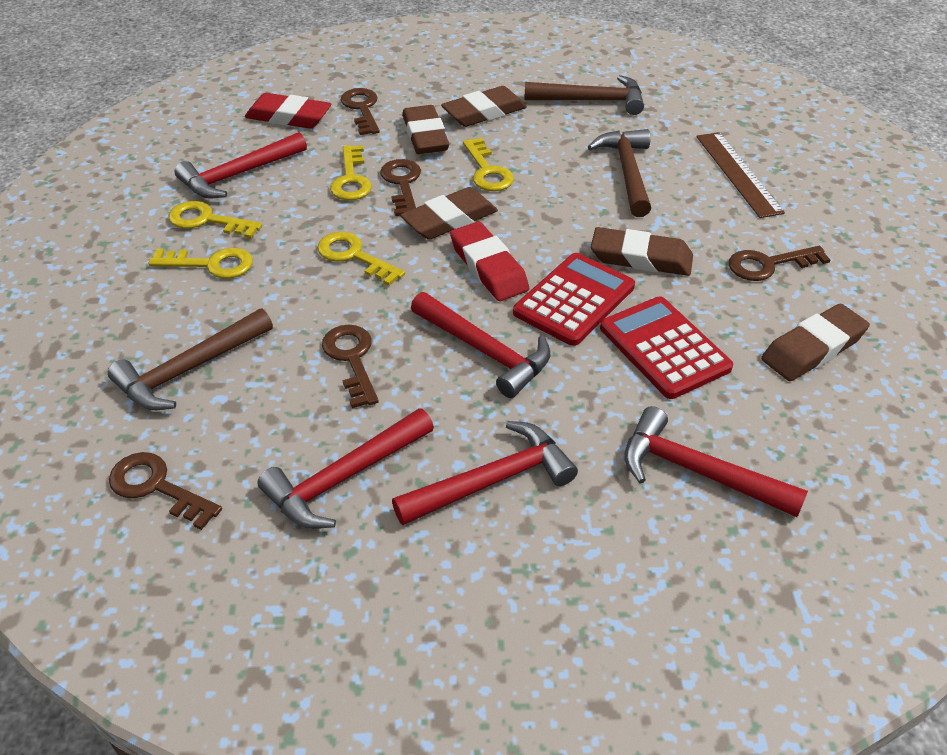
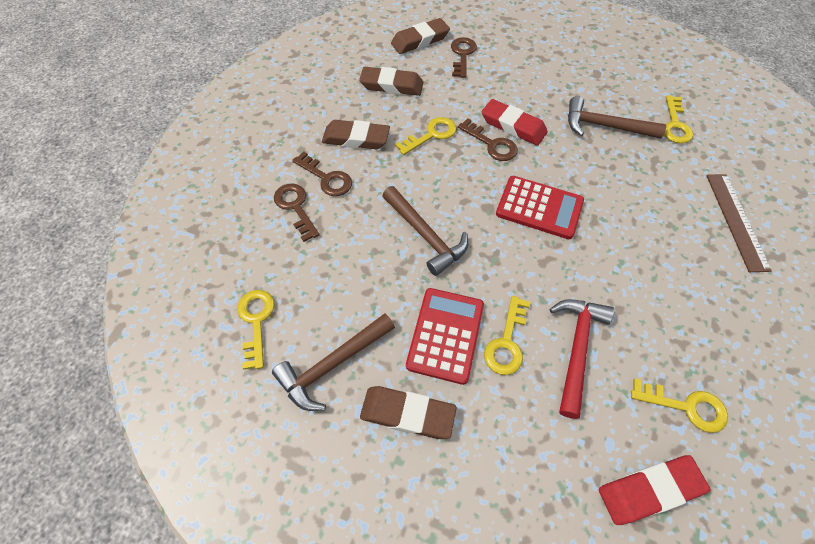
brown eraser: [400,187,498,240] [402,105,449,154] [441,86,527,127] [591,227,693,276] [761,304,870,381] = 5 -> [322,120,390,149] [359,67,423,96] [360,386,457,439] [391,18,450,54] = 4
brown key: [109,452,222,530] [322,325,379,408] [341,88,380,135] [380,159,421,216] [729,246,831,281] = 5 -> [274,184,320,242] [292,151,352,196] [451,37,477,78] [458,118,518,161] = 4
red hammer: [175,132,307,199] [257,408,434,529] [392,421,578,525] [411,292,550,398] [625,406,808,517] = 5 -> [550,299,614,419] = 1

